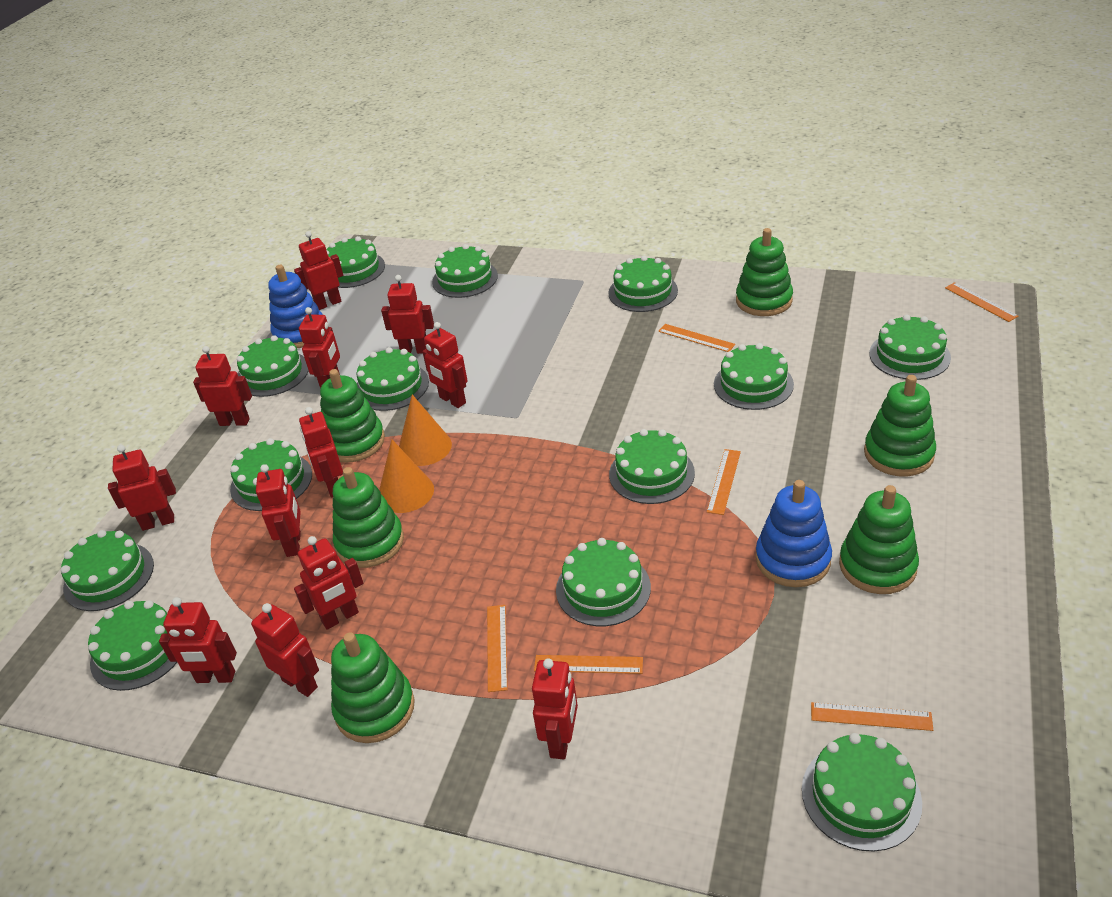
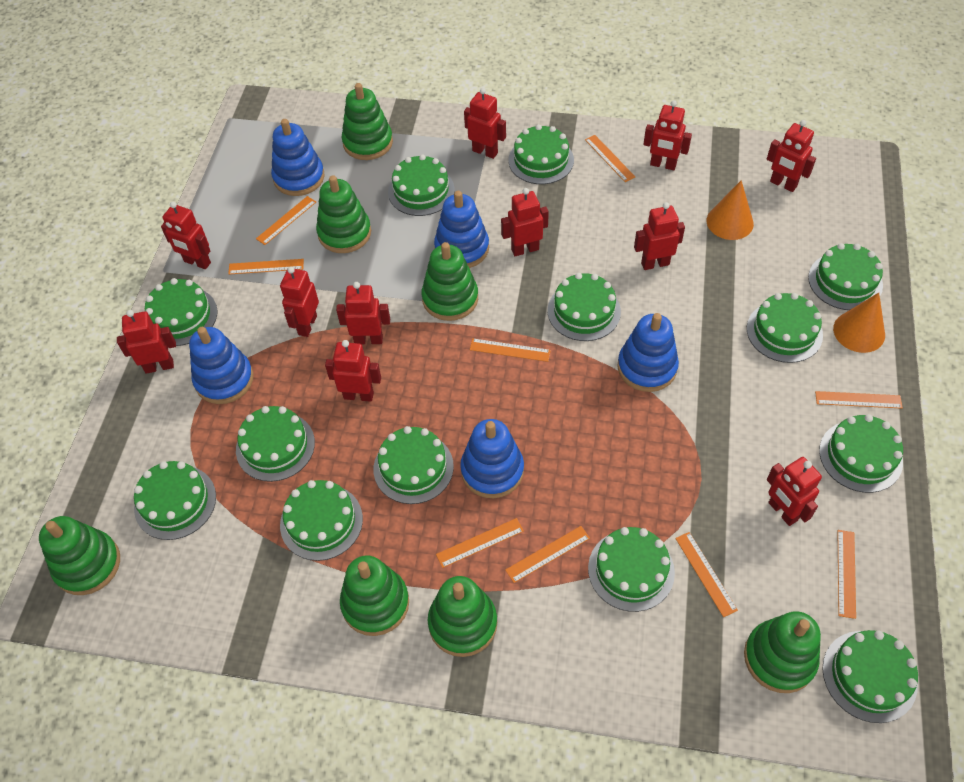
blue stacking toy: [268,265,323,348] [756,480,832,587] = 2 -> [189,327,254,404] [271,119,324,196] [434,191,489,268] [460,419,524,498] [617,313,679,392] = 5
green stacking toy: [320,369,385,463] [331,632,415,743] [333,467,404,568] [736,228,793,316] [839,485,919,594] [864,375,936,477] = 6 -> [39,516,120,595] [316,175,371,253] [340,556,409,636] [342,83,393,160] [421,242,478,321] [428,576,497,657] [744,611,821,693] = 7
orange ruler: [487,605,508,692] [534,655,643,674] [658,324,735,352] [707,449,741,515] [811,702,933,731] [945,282,1019,322] = 6 -> [228,259,304,274] [256,196,316,245] [436,518,524,568] [470,338,551,362] [505,526,590,583] [585,135,635,182] [675,532,738,617] [815,391,903,409] [837,530,856,619] = 9
red robot: [108,445,176,531] [159,597,237,683] [193,346,252,426] [251,603,319,697] [256,464,301,557] [294,231,343,310] [294,536,363,630] [299,307,340,389] [299,407,343,498] [381,275,434,354] [422,322,468,408] [532,658,578,759] = 12 -> [117,310,176,374] [161,202,211,269] [280,267,319,337] [325,340,381,402] [336,282,390,344] [464,88,506,159] [501,188,549,256] [634,202,685,270] [643,100,692,170] [767,120,816,192] [767,457,822,526] = 11

